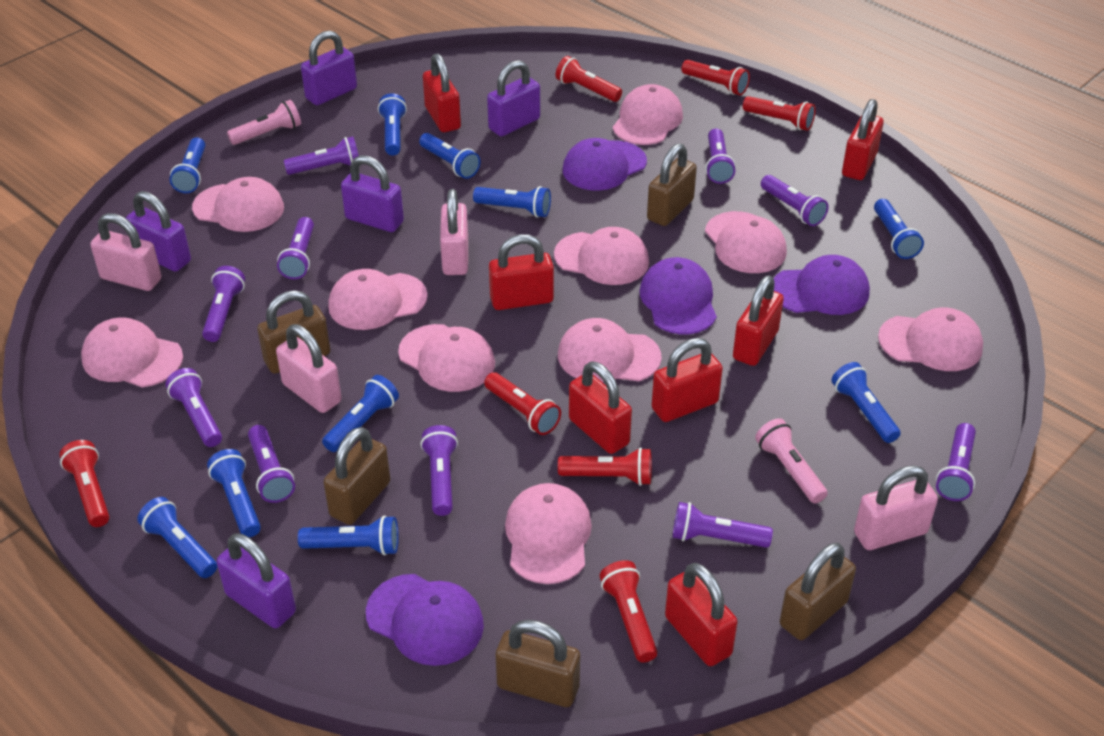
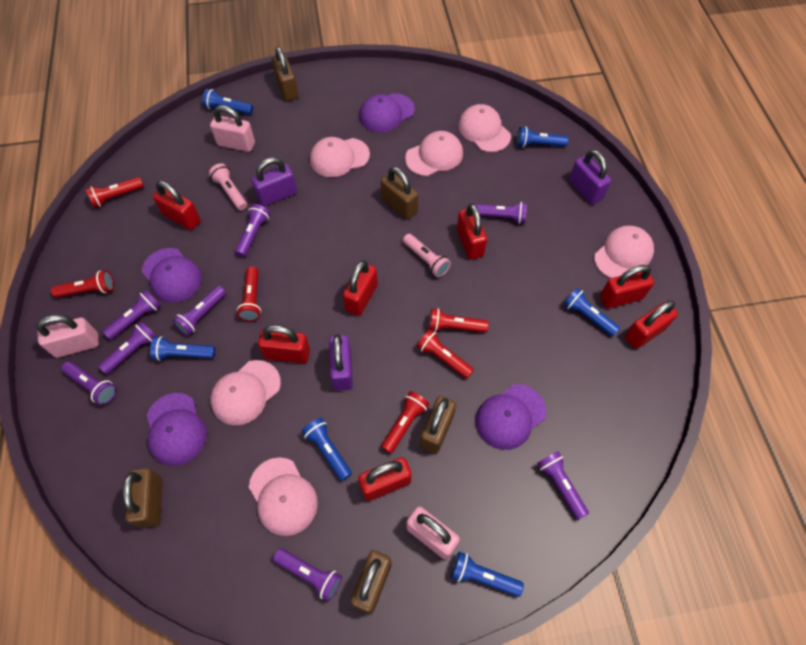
blue flashlight: [137,497,217,578] [170,137,205,193] [207,449,261,537] [298,515,399,556] [322,375,399,452] [378,93,407,155] [419,133,481,179] [473,186,551,218] [831,362,901,443] [874,199,924,259] = 10 -> [150,336,215,361] [202,89,253,115] [302,418,352,481] [451,552,524,597] [517,127,569,147] [563,288,620,336] = 6
pink cap: [81,318,183,387] [192,177,284,232] [328,269,428,330] [398,324,495,392] [505,483,592,584] [554,227,649,285] [558,318,662,382] [613,84,683,145] [705,211,787,273] [878,307,983,371] = 10 -> [210,360,281,426] [249,457,318,536] [310,137,370,177] [405,131,463,176] [458,104,511,152] [594,225,654,278] = 6
pink padlock: [90,213,162,291] [276,324,341,413] [440,189,468,275] [854,465,938,550] = 4 -> [36,315,99,358] [210,105,255,152] [407,506,460,560] = 3
purple flashlight: [165,368,222,447] [202,266,245,342] [248,425,295,503] [277,217,314,279] [284,137,359,175] [420,425,458,516] [673,502,773,548] [705,129,736,184] [761,175,829,226] [936,423,976,501] = 10 -> [61,361,117,405] [98,321,157,374] [103,290,161,340] [172,286,226,336] [235,204,270,257] [273,548,342,601] [475,202,527,224] [537,451,589,520] = 8
purple padlock: [126,191,191,272] [217,534,296,628] [301,30,357,105] [341,155,404,232] [487,60,540,136] = 5 -> [252,157,297,206] [329,334,353,391] [569,150,611,205] = 3
red flashlight: [59,440,109,527] [484,372,561,435] [556,56,622,102] [558,448,652,486] [599,560,657,663] [681,60,750,95] [743,96,816,131] = 7 -> [51,270,114,298] [86,177,144,208] [237,266,261,321] [381,391,429,454] [417,329,474,379] [429,308,489,332] = 6

